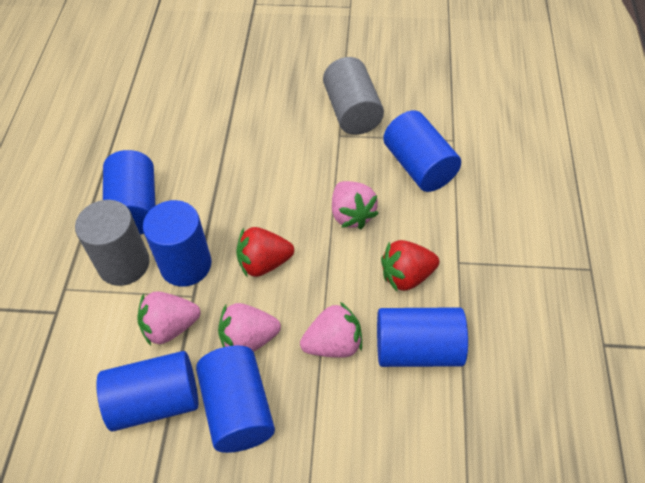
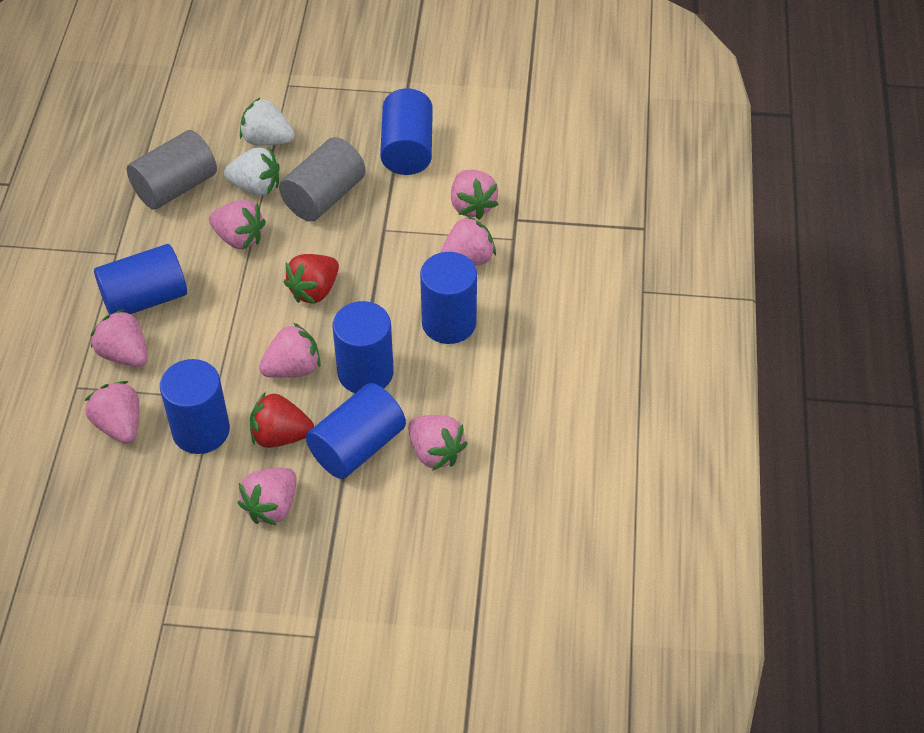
pink strawberry: [137,291,200,346] [218,303,281,352] [300,302,362,358] [332,181,379,229] = 4 -> [84,381,139,444] [91,309,148,367] [209,200,266,249] [237,468,296,525] [259,322,321,378] [408,415,468,471] [440,215,496,266] [451,170,499,220] = 8
white strawberry: none = 0 -> [224,147,280,196] [240,98,295,145] = 2

